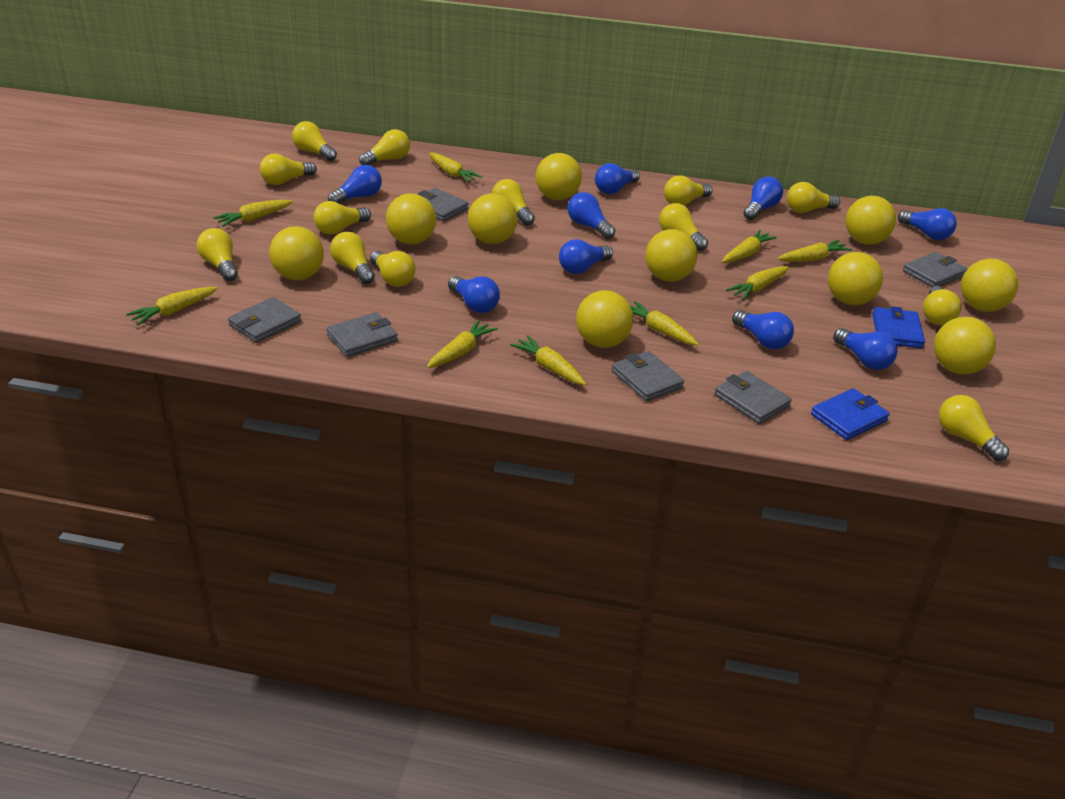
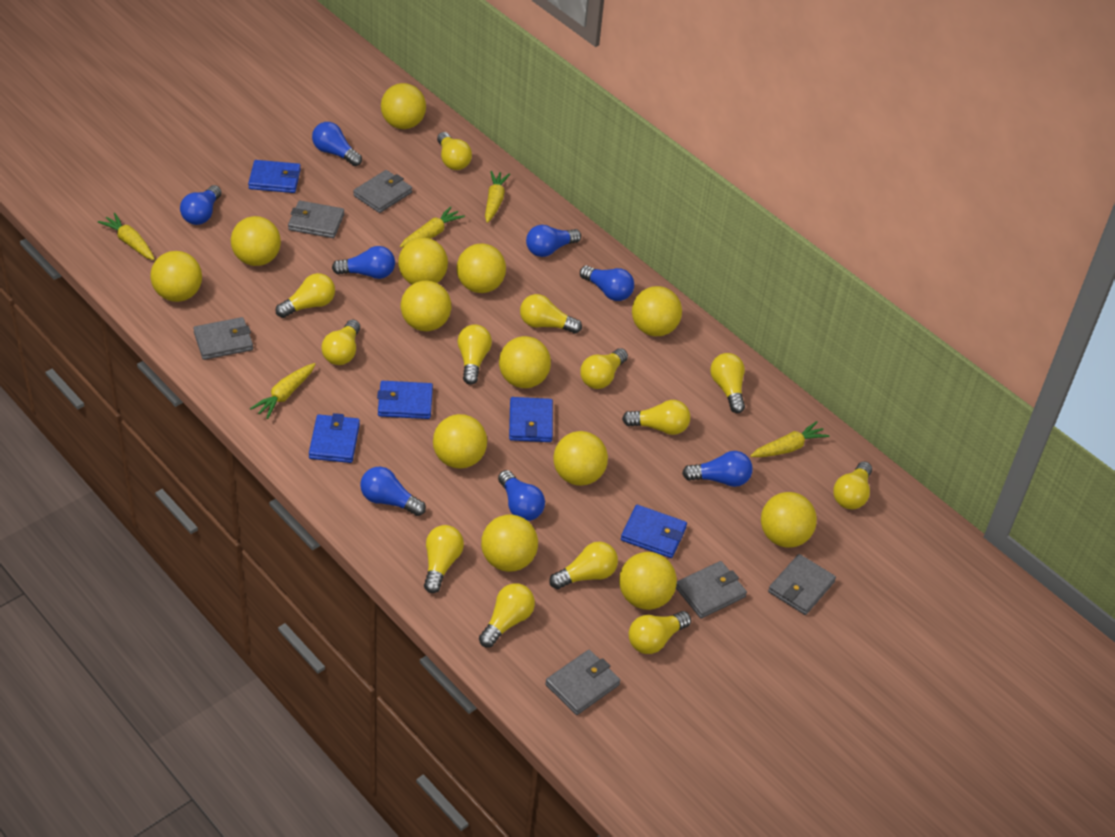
blue light bulb: [328,165,382,204] [448,276,500,313] [559,239,613,274] [568,192,615,239] [595,163,640,194] [732,310,794,349] [743,177,783,220] [833,328,897,370] [898,208,957,240] = 9 -> [180,185,222,225] [312,122,362,166] [332,246,395,279] [360,467,426,516] [498,470,545,521] [526,225,581,257] [580,265,634,301] [682,451,753,487] = 8
blue wallet: [811,388,890,440] [872,306,925,348] = 2 -> [248,160,301,193] [309,413,360,463] [377,381,433,419] [509,397,553,442] [621,505,687,558] = 5
yellow ball: [269,226,324,280] [386,193,436,244] [468,193,518,244] [536,153,582,200] [576,290,633,348] [645,229,697,282] [828,252,883,305] [845,196,896,245] [934,317,996,374] [961,258,1018,312] = 10 -> [150,251,202,302] [231,216,281,266] [381,83,426,129] [398,238,448,284] [401,281,451,331] [433,414,487,469] [457,244,506,293] [481,515,538,572] [499,336,551,388] [553,431,608,486] [619,552,677,610] [632,286,682,336] [761,492,817,548] = 13
yellow carrot: [126,287,218,325] [213,200,293,227] [427,320,498,368] [429,153,482,183] [510,335,586,385] [630,301,698,346] [722,230,777,263] [726,266,789,300] [778,240,852,262] = 9 -> [98,213,155,260] [250,363,315,419] [400,206,465,248] [485,171,510,223] [750,421,829,457] = 5

